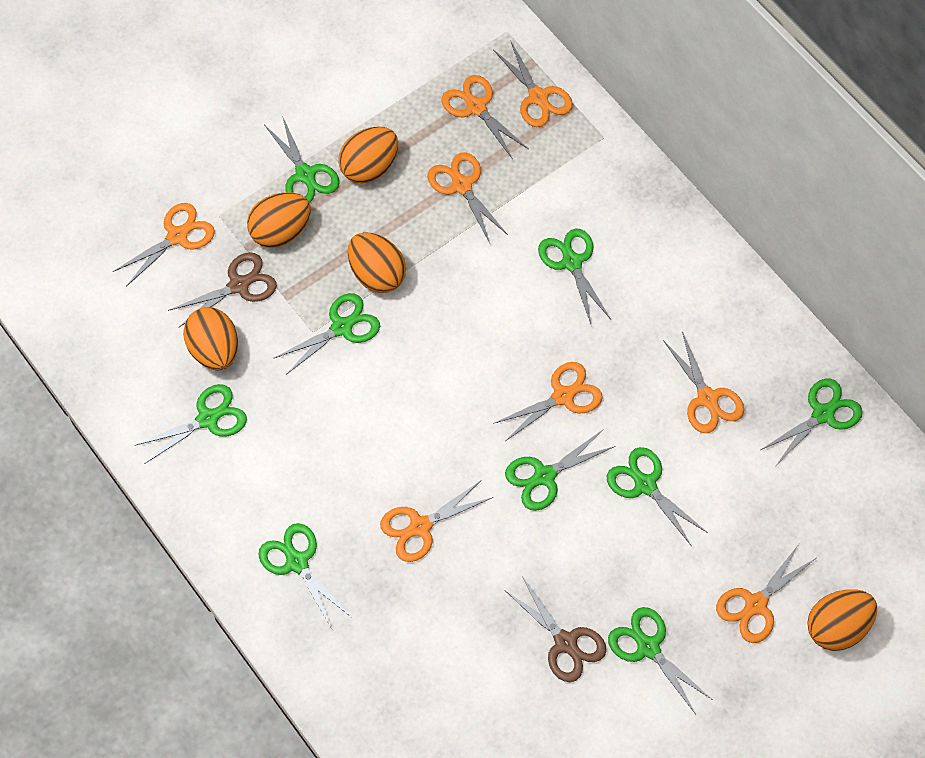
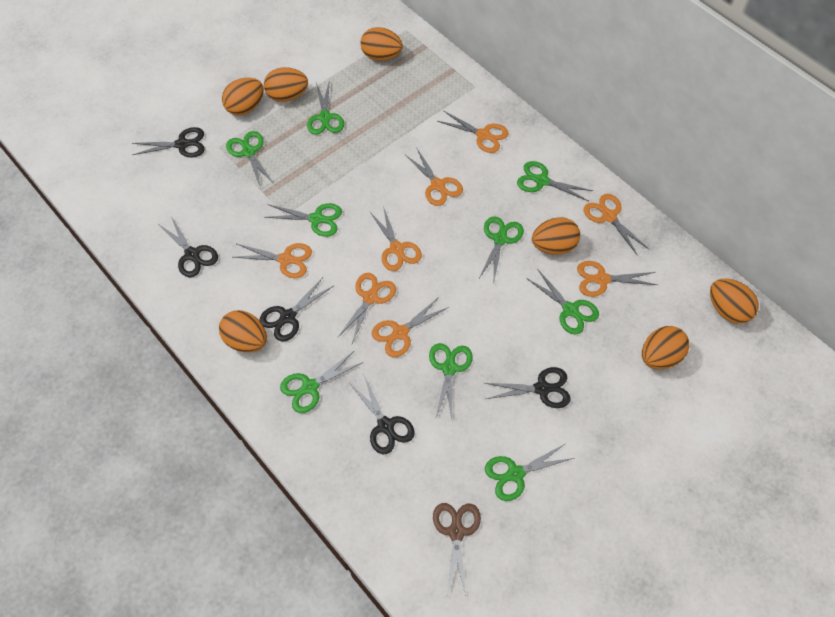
black scissors: none = 0 -> [132,127,205,157] [158,217,218,277] [259,279,333,342] [351,376,415,454] [485,367,571,408] = 5
brown scissors: [168,252,277,328] [506,576,606,682] = 2 -> [433,503,481,596] = 1
orange egg: [183,307,238,371] [247,192,310,248] [338,126,398,183] [348,232,406,293] [807,589,877,651] = 5 -> [219,310,267,353] [222,78,264,116] [264,67,308,102] [361,27,403,61] [532,217,580,255] [642,326,690,369] [710,279,759,324] = 7

